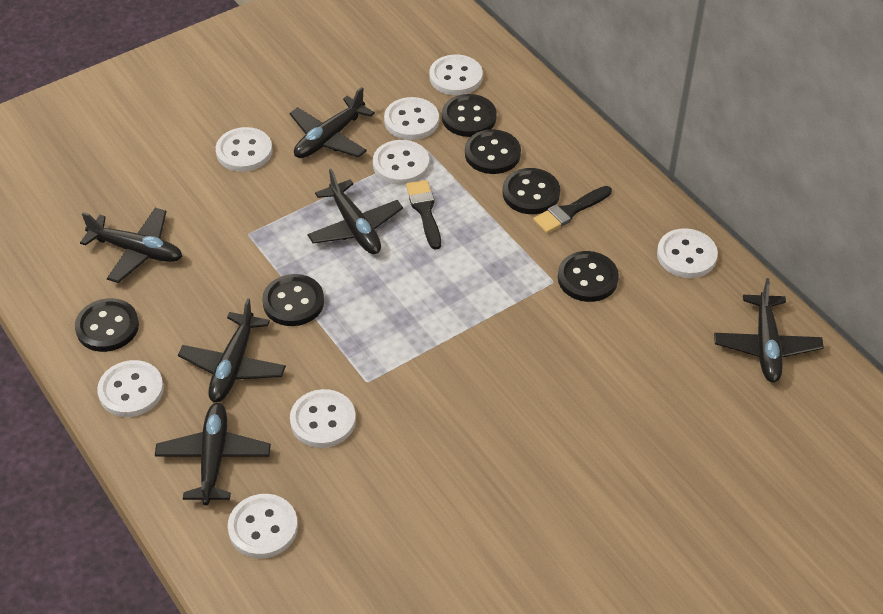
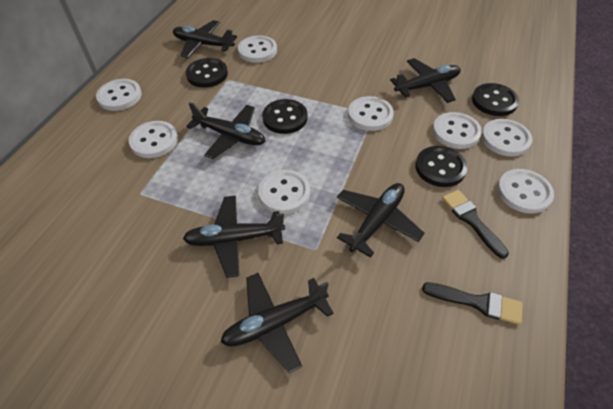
black button: [75,298,139,352] [262,274,324,326] [442,94,497,137] [465,129,521,174] [503,168,560,214] [558,251,619,302] = 6 -> [186,58,228,88] [262,99,308,134] [415,146,468,187] [472,83,519,116] = 4

